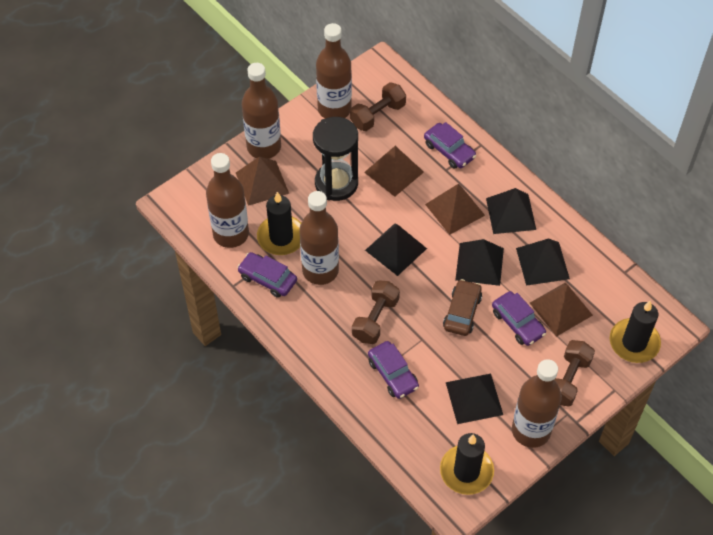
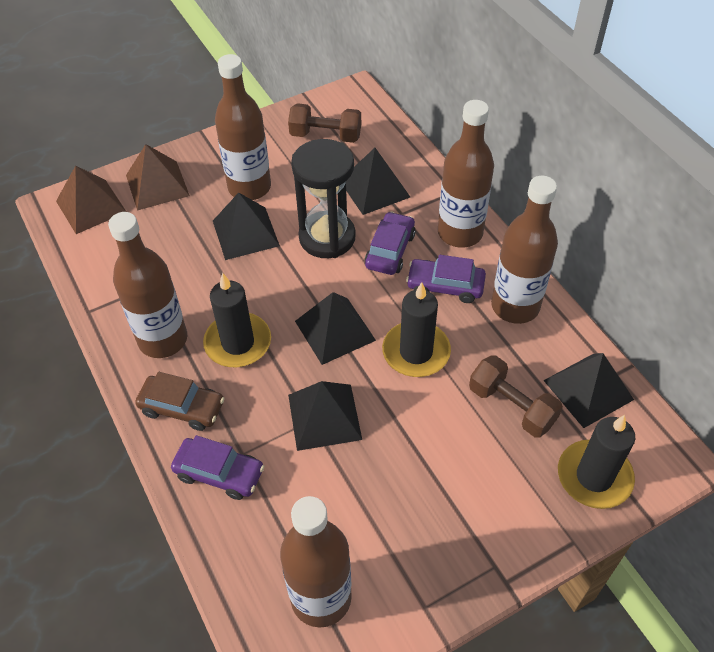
brown dumbbell: [350,82,406,131] [352,280,400,344] [554,340,595,407] = 3 -> [288,103,361,143] [469,355,563,437] = 2
brown pyramid: [236,157,289,206] [364,146,424,197] [425,184,485,235] [530,282,593,337] = 4 -> [56,166,127,234] [126,144,190,211] = 2
purple car: [237,252,297,298] [368,341,419,399] [424,122,476,169] [492,291,546,346] = 4 -> [171,435,264,500] [365,212,416,275] [406,255,486,303] = 3

